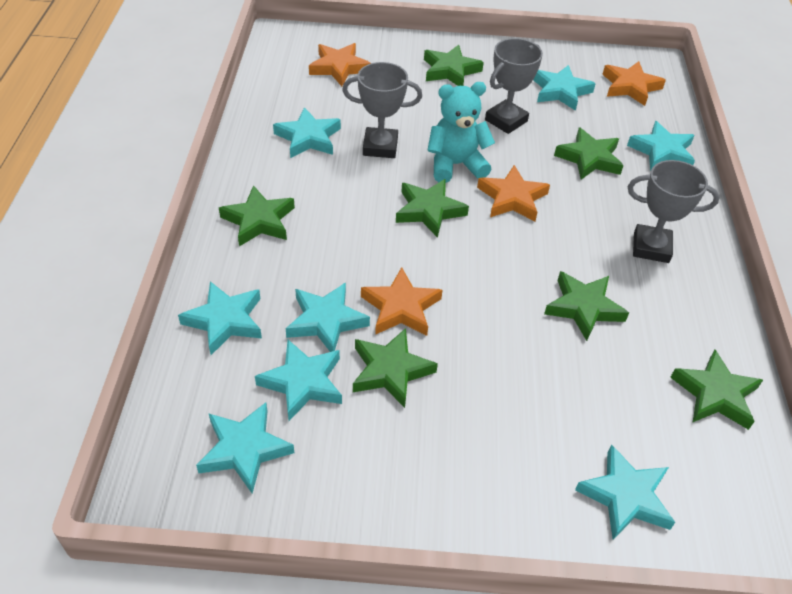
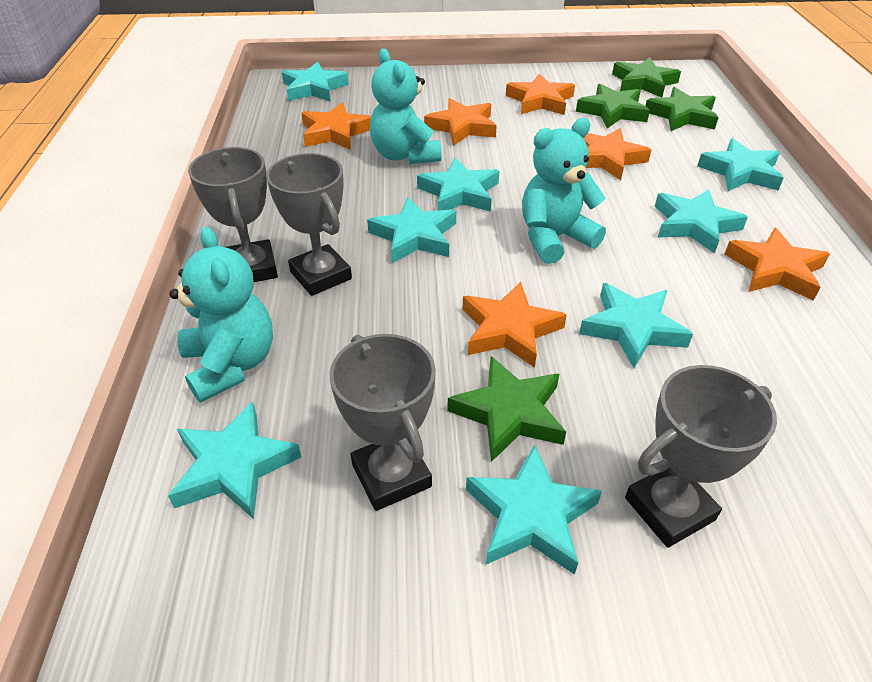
green star: [219,185,295,246] [353,328,438,408] [396,179,469,238] [424,45,484,86] [544,271,629,341] [554,127,624,180] [670,350,763,430] = 7 -> [447,356,566,462] [576,84,650,128] [612,57,681,98] [646,87,719,131] = 4
grey trophy: [342,62,422,158] [485,38,543,134] [628,160,720,263] = 3 -> [188,147,278,282] [266,153,352,296] [330,334,436,511] [625,365,777,548] = 4
orange star: [309,43,371,86] [361,267,443,336] [477,165,550,221] [602,61,666,106] = 4 -> [301,103,371,150] [424,98,497,146] [462,282,567,368] [506,73,575,115] [583,128,651,180] [724,228,830,301] = 6
turquoise teddy bear: [427,82,495,183] = 1 -> [169,227,273,403] [370,48,441,164] [522,118,606,264] = 3

